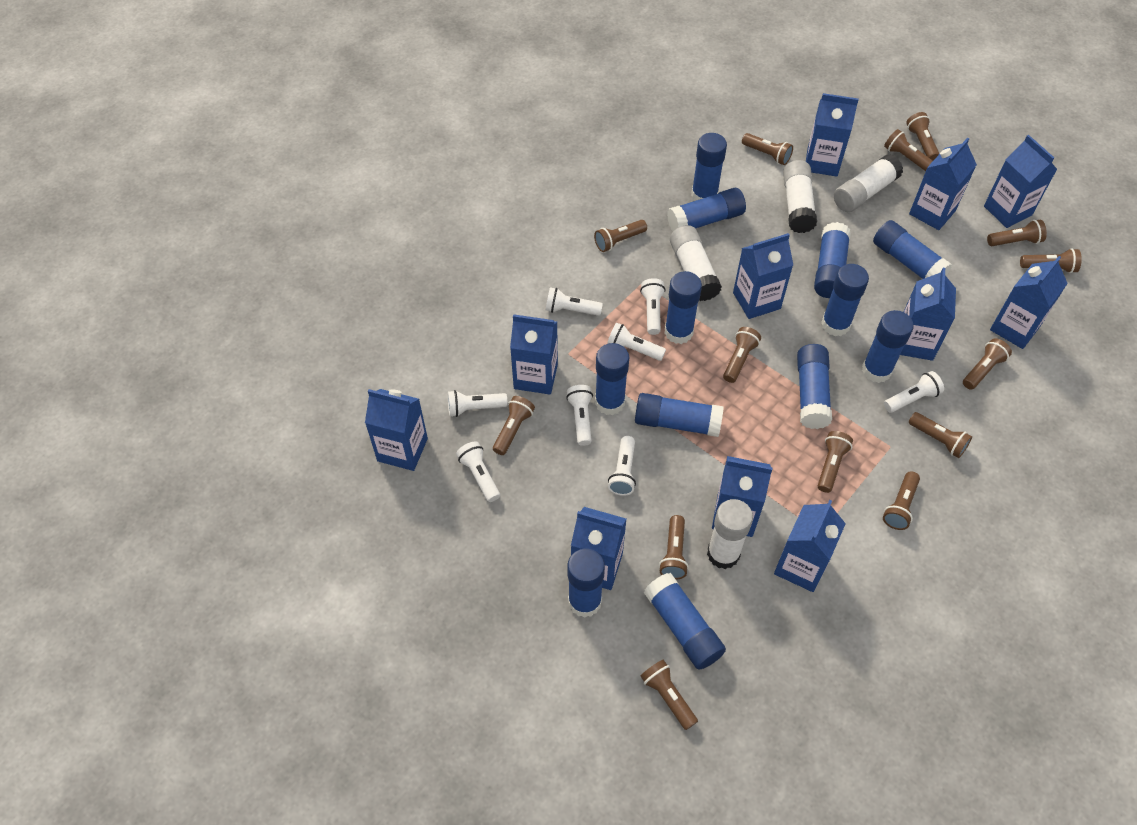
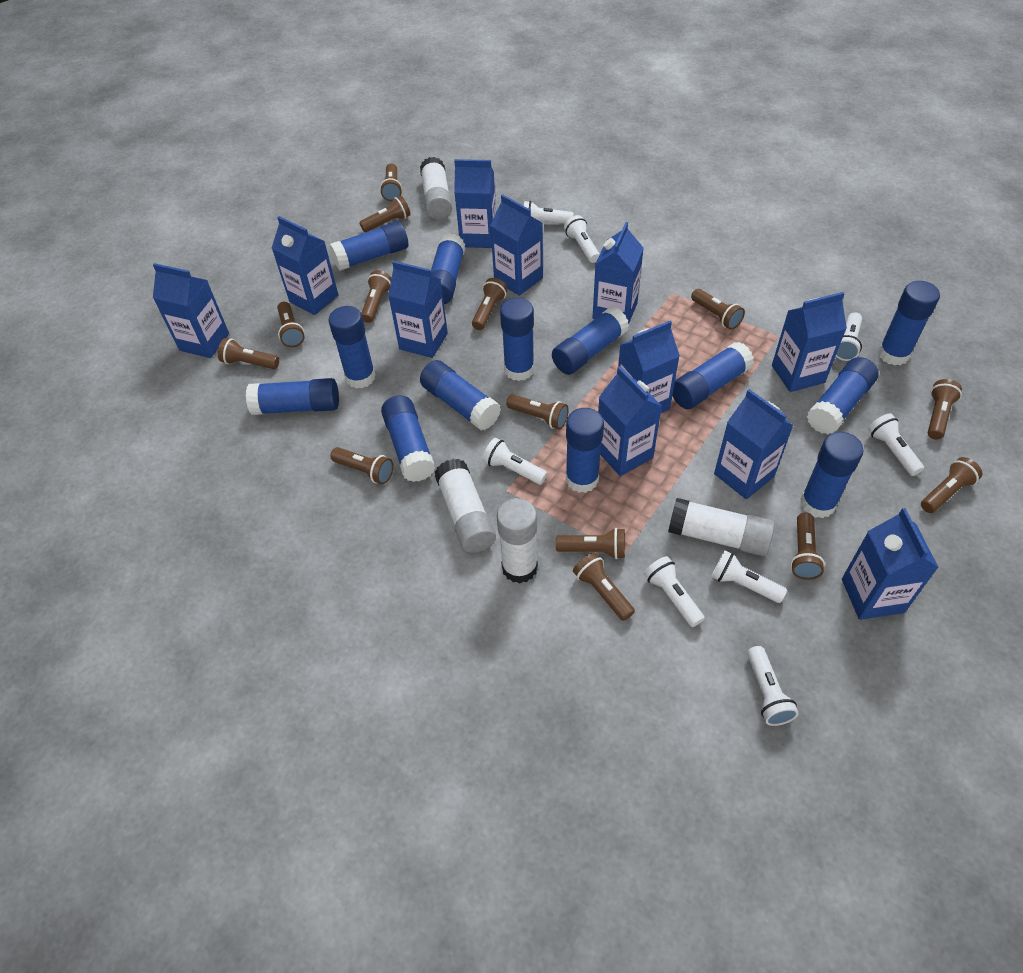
blue glue stick: [568,549,605,618] [595,343,629,415] [635,393,724,437] [644,573,726,670] [665,271,702,344] [667,188,746,231] [691,133,727,201] [797,344,832,429] [814,222,851,298] [821,264,869,336] [862,310,914,383] [873,220,952,279] = 12 -> [246,378,339,415] [329,306,376,389] [330,221,408,271] [381,395,435,482] [420,360,501,430] [431,233,465,304] [500,298,534,381] [552,307,629,375] [566,408,604,493] [672,342,754,409] [800,432,864,518] [807,357,879,435] [878,281,940,366] = 13

